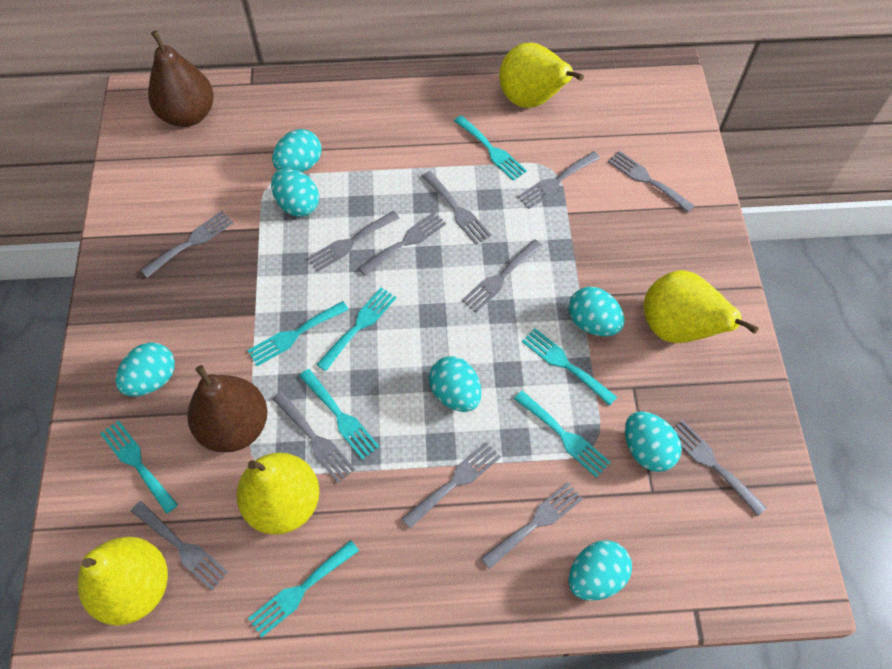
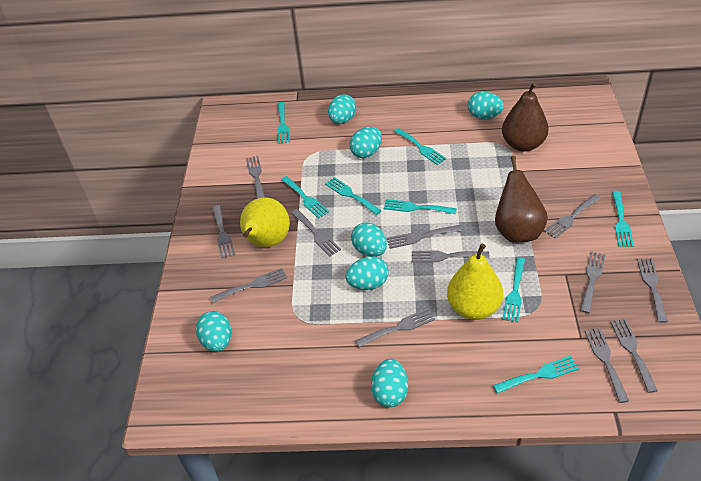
yellow pear: [78,537,168,626] [236,453,319,535] [499,43,584,108] [643,270,759,343] = 4 -> [240,197,290,247] [447,244,503,320] = 2

